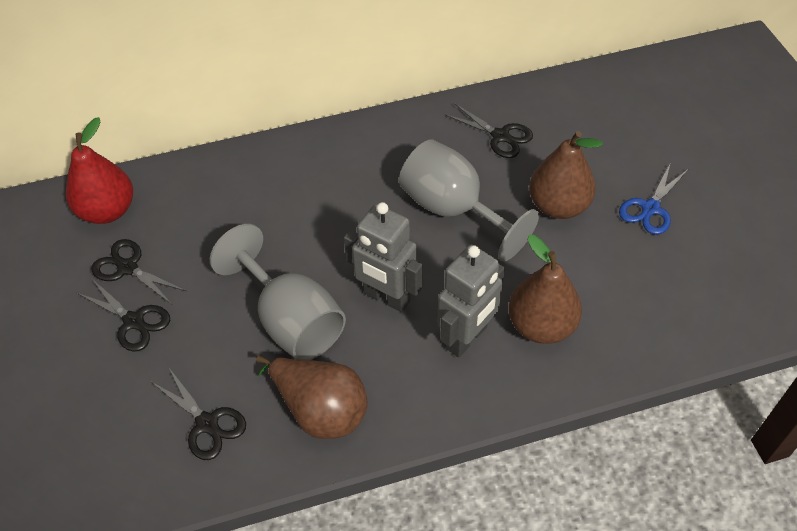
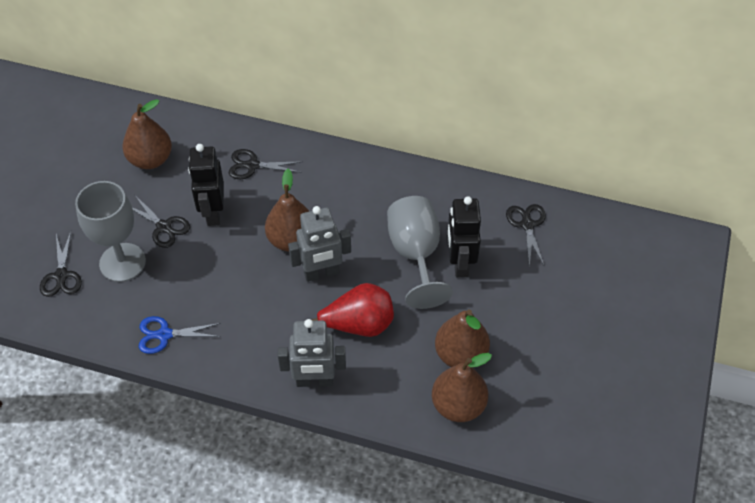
black robot: none = 0 -> [188,144,224,226] [447,196,481,278] = 2
brown pear: [256,356,368,439] [509,235,582,344] [529,131,603,219] = 3 -> [123,99,172,169] [265,169,309,252] [432,353,492,422] [435,309,490,368] = 4

